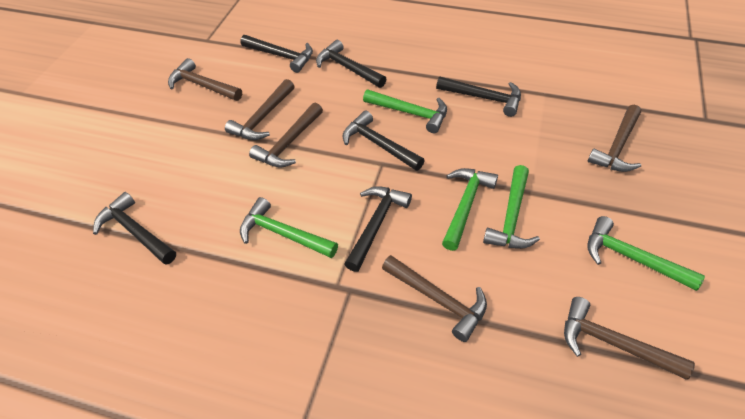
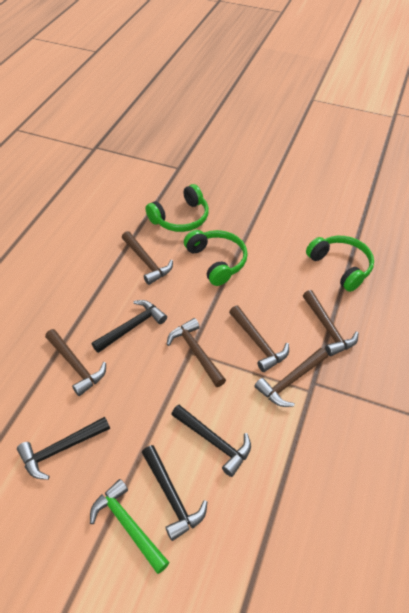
black hammer: [93,192,176,265] [240,35,313,73] [316,40,386,88] [342,110,425,171] [344,186,412,272] [436,77,521,117] = 6 -> [17,417,110,480] [92,300,167,353] [142,445,207,541] [171,405,251,477] = 4
green hammer: [240,197,338,258] [363,89,447,133] [442,168,498,251] [483,165,540,249] [587,216,705,291] = 5 -> [90,479,170,574] = 1
green headphones: none = 0 -> [146,184,209,232] [184,230,248,286] [306,236,374,292] = 3

